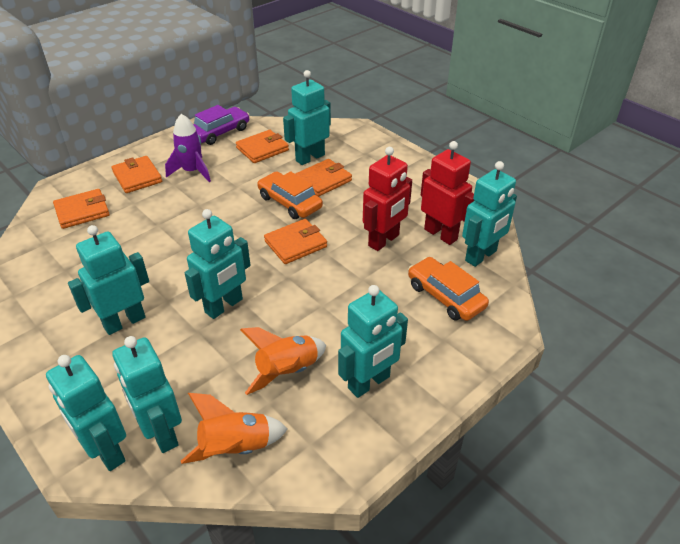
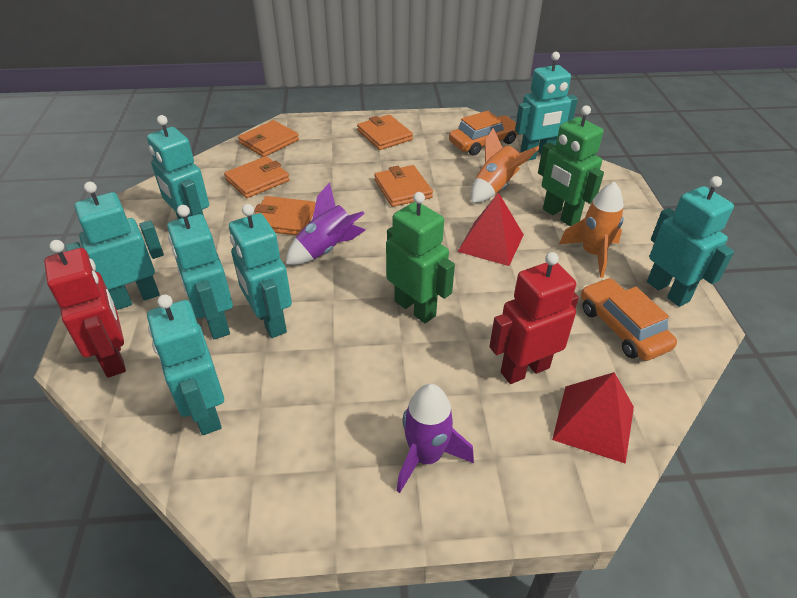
green robot: none = 0 -> [386,192,455,323] [538,105,604,226] = 2
purple car: [193,105,249,145] = 1 -> none = 0
purple rocket: [165,114,211,182] = 1 -> [286,183,365,265] [396,384,474,493] = 2
red pyramid: none = 0 -> [458,192,524,266] [552,372,634,464] = 2

